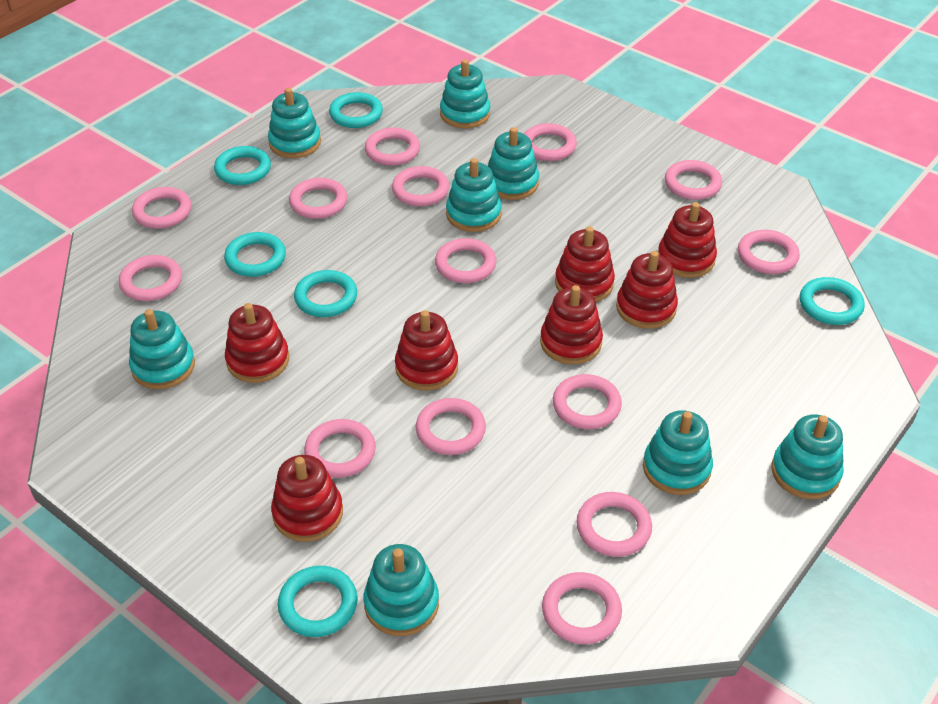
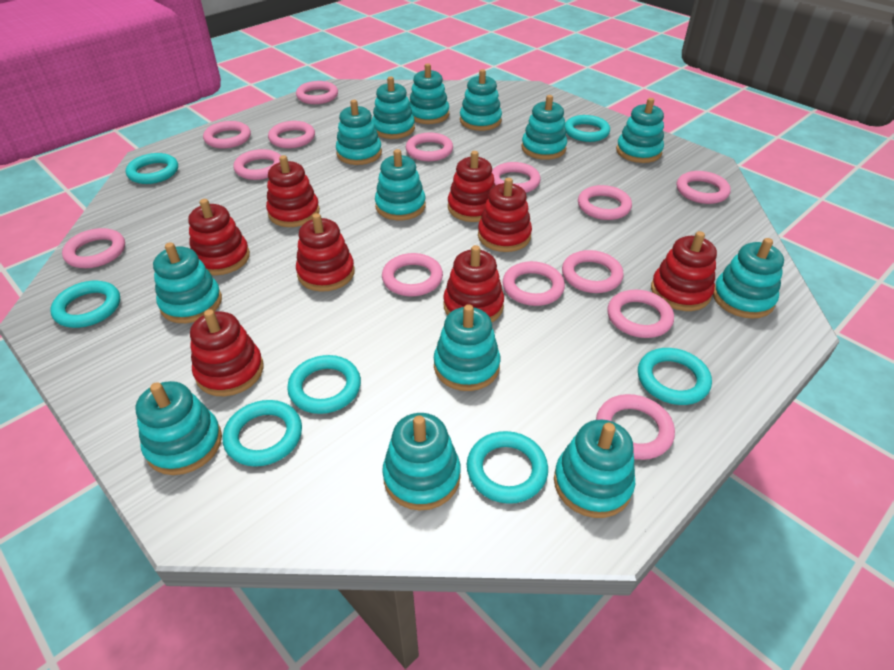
red stacking toy: [225,303,289,383] [271,455,343,542] [395,310,458,391] [540,285,603,364] [555,226,615,302] [616,251,678,329] [658,202,717,278] = 7 -> [188,199,250,275] [190,309,263,396] [266,155,320,227] [296,213,355,292] [443,245,504,322] [448,151,496,222] [478,178,532,252] [651,231,717,311] = 8
turquoise ring: [214,146,271,185] [224,232,286,277] [278,566,358,637] [294,270,357,317] [329,92,383,128] [800,277,865,325] = 6 -> [50,281,120,328] [126,153,178,184] [223,400,302,467] [287,355,361,414] [467,431,548,504] [564,115,610,142] [638,348,712,405] = 7
turquoise stacking toy: [129,309,195,389] [268,88,321,158] [364,544,439,636] [440,59,490,129] [446,158,502,232] [488,127,539,200] [643,410,713,495] [771,414,844,499] = 8 -> [136,381,222,475] [153,242,222,323] [336,100,382,165] [372,77,415,139] [375,149,426,220] [382,413,461,510] [409,63,449,124] [434,304,500,391] [460,69,502,131] [522,95,567,160] [554,420,635,518] [616,98,664,163] [713,238,784,319] = 13

